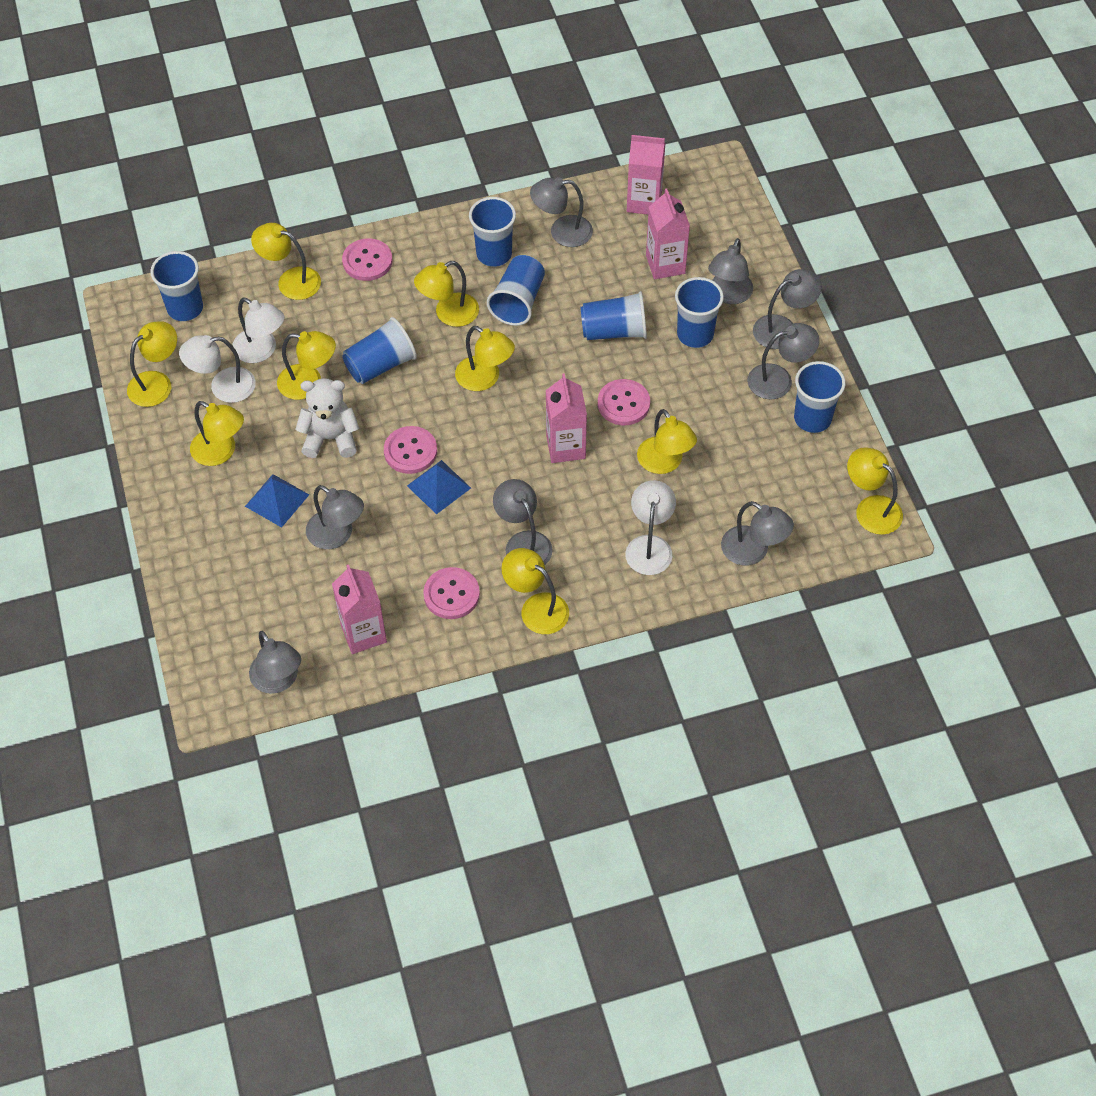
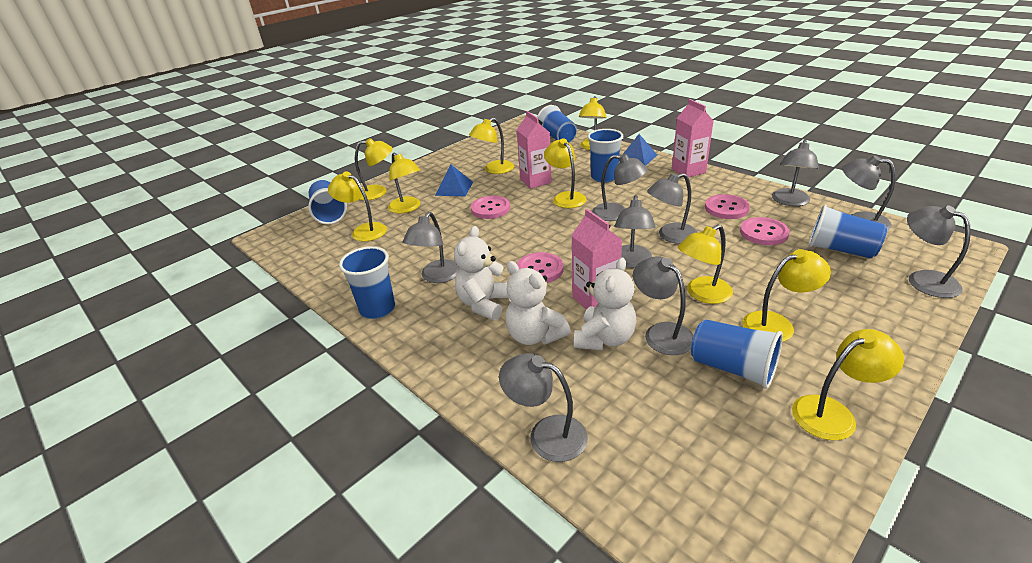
blue cup: [150,251,203,321] [342,317,417,384] [469,197,516,267] [487,255,545,326] [580,291,647,340] [675,277,724,348] [794,361,845,433] = 7 -> [308,180,347,225] [339,246,395,319] [537,105,577,143] [587,129,623,183] [691,319,783,389] [808,205,887,259] = 6
grey lamp: [249,631,301,694] [306,485,364,549] [493,479,553,565] [530,177,593,247] [708,238,753,304] [721,501,794,566] [747,323,819,399] [753,269,822,349] = 8 -> [403,212,459,283] [499,353,588,462] [592,154,648,221] [614,195,656,268] [633,256,694,355] [647,173,697,244] [772,140,819,206] [842,155,895,230] [907,205,971,298] = 9
pink carton: [332,564,387,654] [546,373,587,463] [627,135,665,214] [646,188,690,279] = 4 -> [517,111,552,189] [571,209,622,310] [672,99,713,177] = 3
white lamp: [179,335,256,403] [232,297,284,363] [625,480,676,575] = 3 -> none = 0
white teddy bear: [295,378,359,458] = 1 -> [454,226,509,320] [505,261,571,345] [574,258,636,350] = 3

